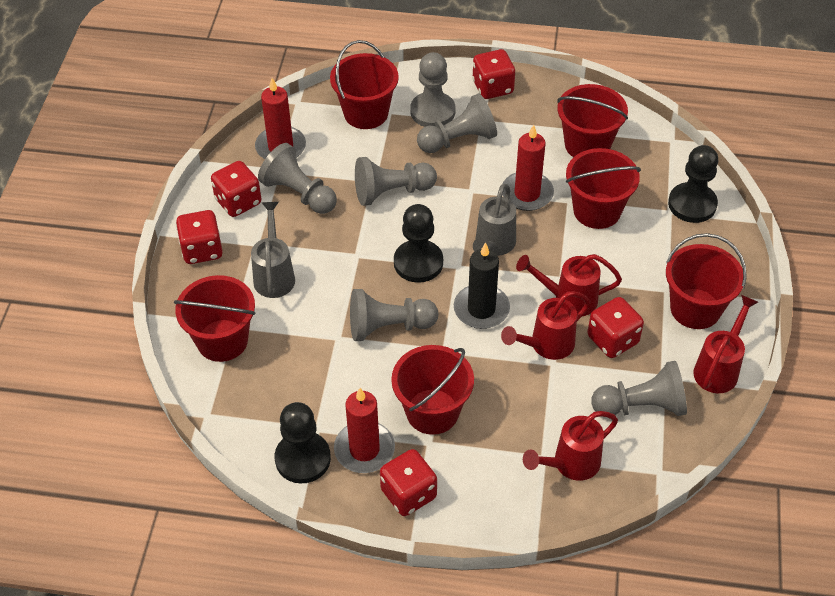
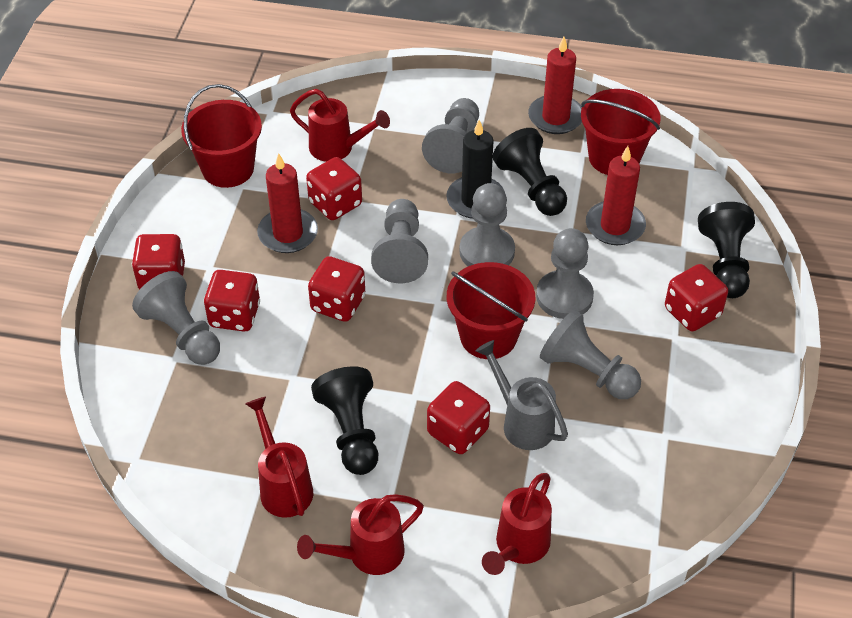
grey watering can: [251,202,295,298] [473,184,516,256] = 2 -> [476,340,568,450] = 1
red bucket: [174,275,256,362] [330,40,399,129] [391,345,474,435] [557,84,628,157] [566,148,641,229] [666,233,747,329] = 6 -> [181,84,262,188] [447,262,535,359] [581,89,660,175] = 3
red dice: [176,210,223,264] [211,161,261,217] [380,449,437,516] [472,49,515,99] [587,297,644,358] = 5 -> [132,234,185,290] [204,270,260,331] [306,157,362,220] [308,256,365,322] [427,381,490,454] [665,264,728,331] = 6

